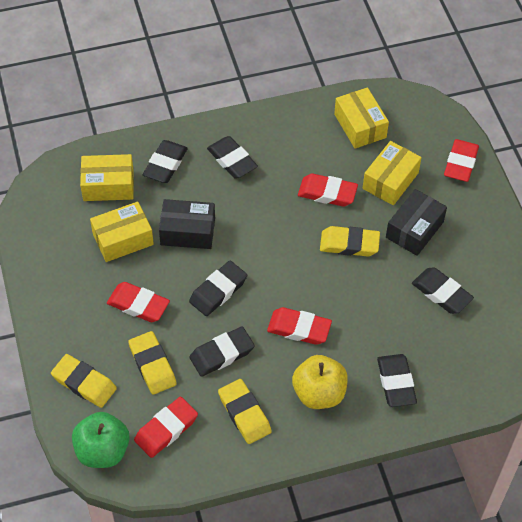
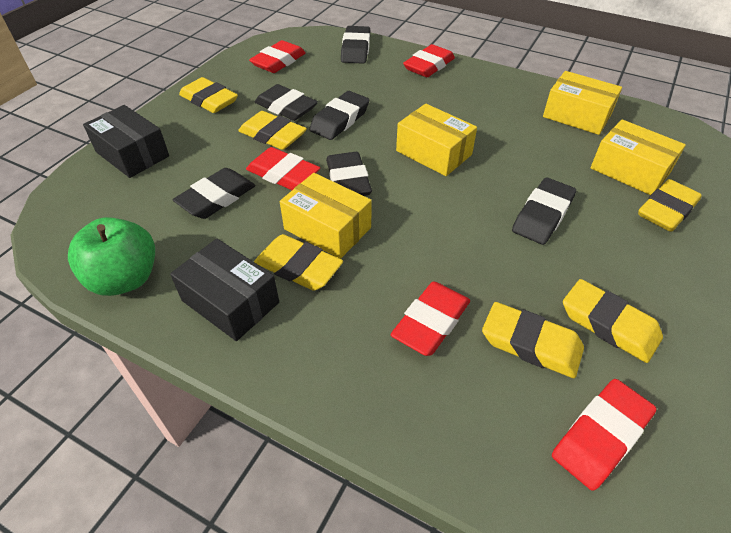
yellow apple: [292,355,348,409] = 1 -> none = 0
yellow eraser: [51,354,117,408] [128,331,177,395] [218,379,272,444] [320,226,380,256] = 4 -> [179,77,238,113] [238,111,307,150] [254,234,343,291] [482,302,584,378] [563,279,663,363] [638,179,702,232] = 6

